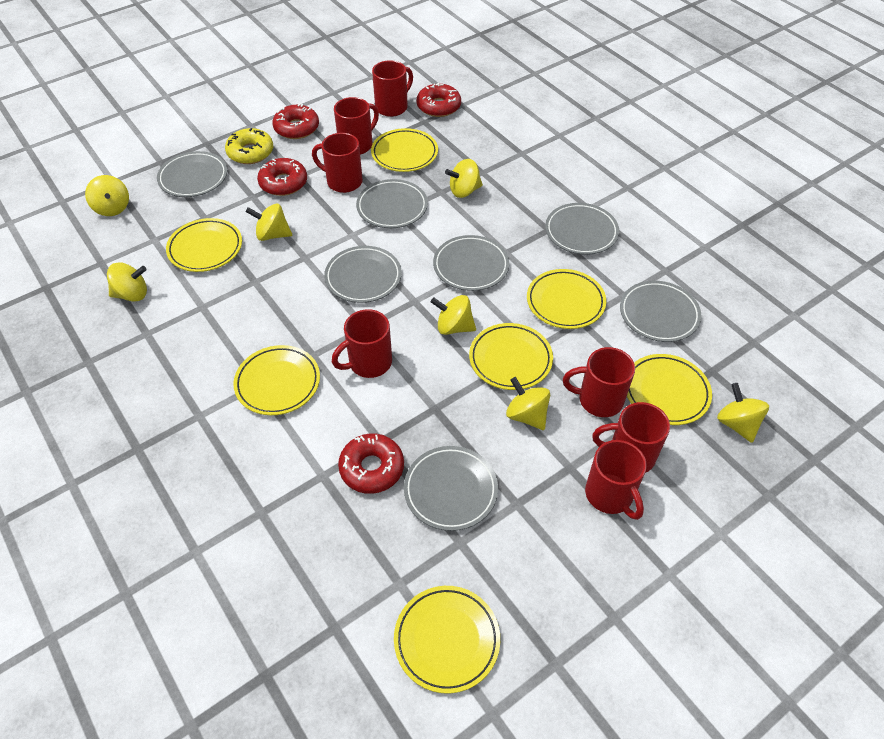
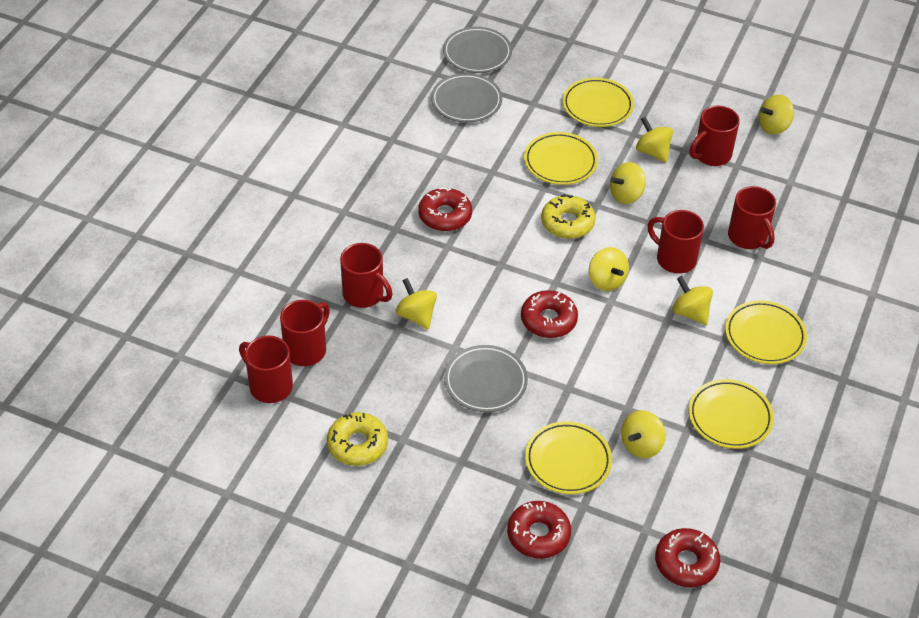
grey plate: [157,151,227,197] [324,246,402,303] [356,179,428,228] [404,446,498,531] [433,235,509,291] [545,203,619,255] [620,281,701,342] = 7 -> [431,73,502,122] [443,27,512,73] [444,345,528,412] = 3
red mug: [312,133,363,193] [332,309,392,378] [334,97,379,155] [372,60,413,117] [563,347,635,417] [585,440,647,520] [592,402,670,473] = 7 -> [239,335,293,403] [280,300,330,366] [340,243,393,308] [648,210,704,274] [689,105,740,166] [728,186,776,249] = 6
yellow donut: [225,128,273,164] = 1 -> [327,412,388,466] [541,194,596,239] = 2
yellow plate: [166,218,242,272] [233,345,320,415] [371,128,438,172] [394,586,500,694] [469,323,553,390] [527,269,606,329] [627,354,712,425] = 7 -> [524,132,598,185] [525,421,612,494] [563,78,634,127] [689,379,774,449] [725,300,807,364] = 5

